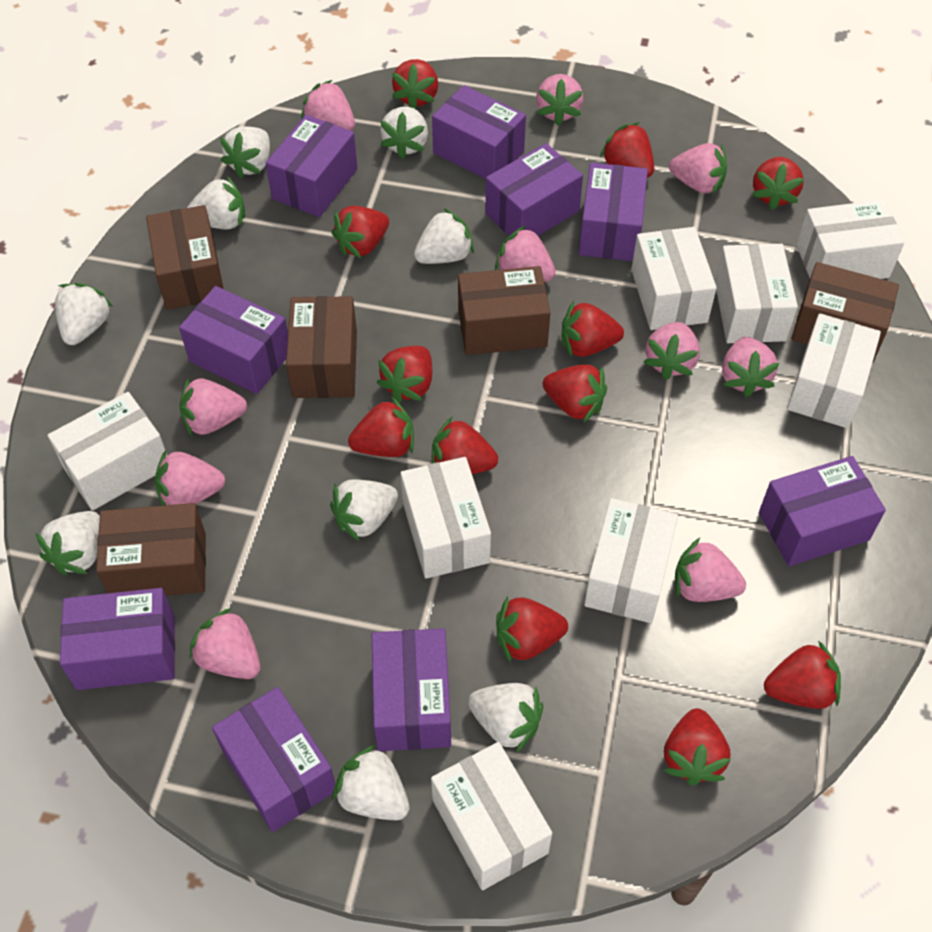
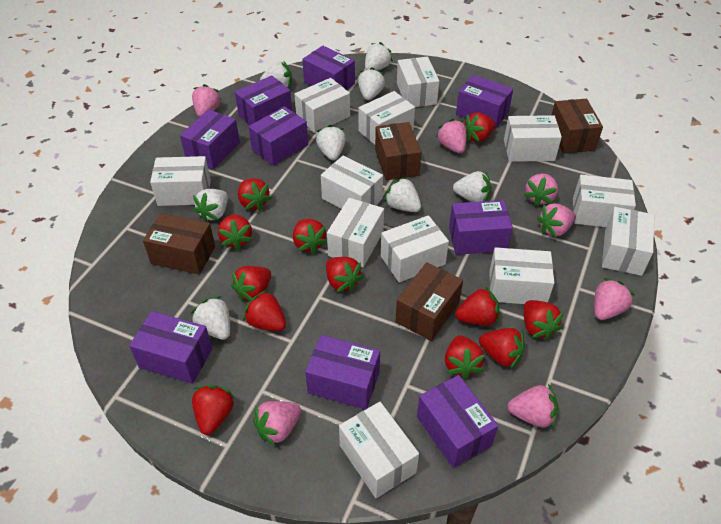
brown box: [96,503,206,596] [146,205,224,310] [286,296,357,398] [458,266,550,355] [792,262,899,362] = 5 -> [143,213,215,275] [375,122,421,180] [395,262,463,341] [552,99,603,153] = 4
pink strawberry: [155,450,225,506] [179,378,247,436] [190,608,261,679] [301,80,355,131] [495,226,555,282] [536,74,583,126] [643,322,700,380] [669,143,727,194] [675,538,746,602] [722,337,779,397] = 10 -> [192,84,221,117] [253,401,301,447] [436,119,467,153] [508,384,558,428] [524,173,558,207] [537,203,576,238] [594,278,635,320] = 7
white box: [48,392,167,511] [400,457,491,579] [431,742,552,890] [584,498,678,623] [631,227,717,330] [715,244,798,343] [787,313,881,428] [796,199,904,279] = 8 -> [150,156,211,206] [294,78,350,133] [321,156,383,209] [327,198,384,267] [339,402,419,498] [358,91,415,145] [381,215,449,283] [397,57,439,107] [489,247,555,304] [504,115,562,162] [573,175,636,227] [602,207,654,276] = 12
white strawberry: [35,511,100,575] [55,283,113,345] [187,176,245,229] [220,126,270,178] [330,479,398,541] [333,745,410,820] [380,107,428,159] [414,208,474,264] [468,683,543,753] = 9 -> [191,296,230,340] [193,189,228,222] [260,62,292,88] [316,125,346,160] [358,68,385,100] [365,42,393,71] [384,177,421,212] [453,171,491,202] = 8

